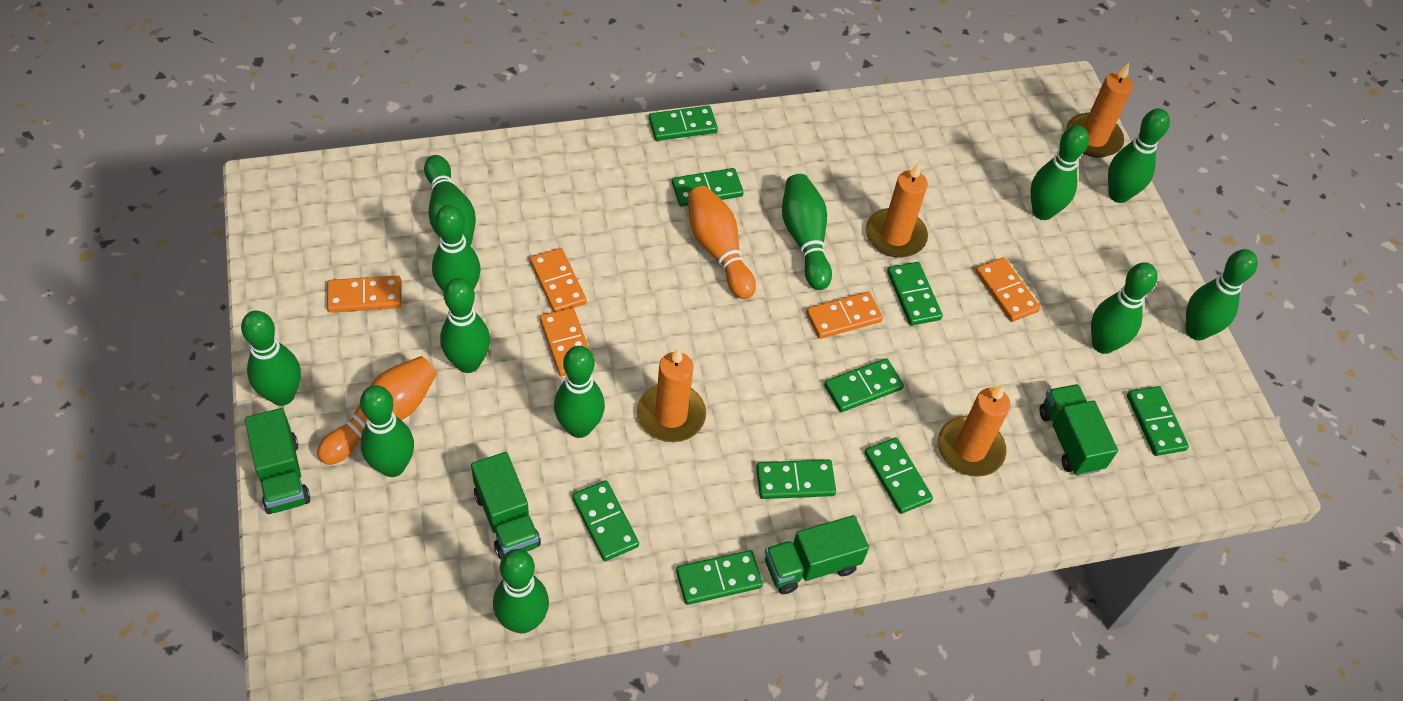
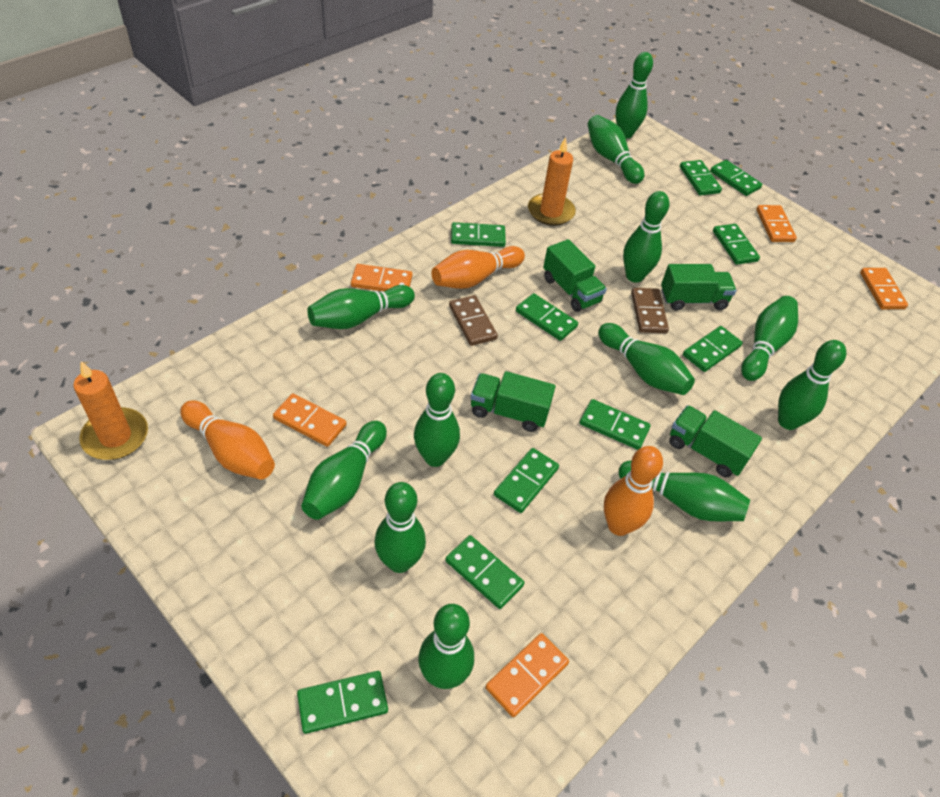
brown domino: none = 0 -> [449,295,498,346] [631,288,669,333] = 2
green domino: [572,480,639,561] [649,106,718,141] [672,168,744,207] [676,550,763,605] [756,460,836,499] [824,358,904,412] [864,437,933,514] [887,262,943,325] [1127,386,1189,456] = 9 -> [297,671,388,734] [446,535,524,609] [451,222,506,247] [494,448,559,513] [516,293,578,341] [580,399,651,450] [680,160,722,195] [683,326,743,372] [710,160,762,196] [713,224,760,265] = 10
orange bowling pin: [317,356,437,465] [688,186,756,299] = 2 -> [180,400,275,480] [432,246,525,289] [604,446,663,536] = 3
orange candle: [637,348,706,442] [866,162,928,258] [938,384,1010,477] [1066,63,1133,158] = 4 -> [73,361,148,460] [528,137,576,226] = 2

